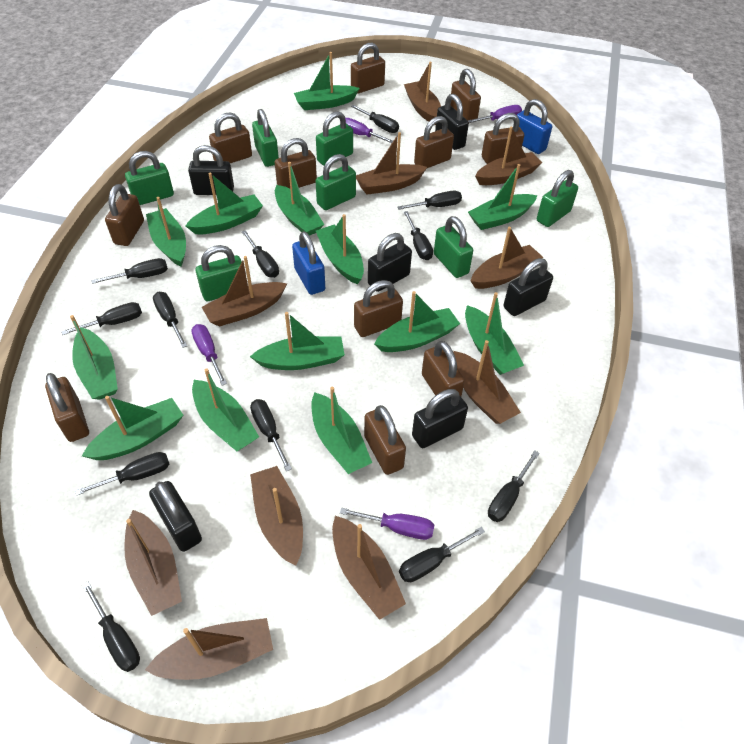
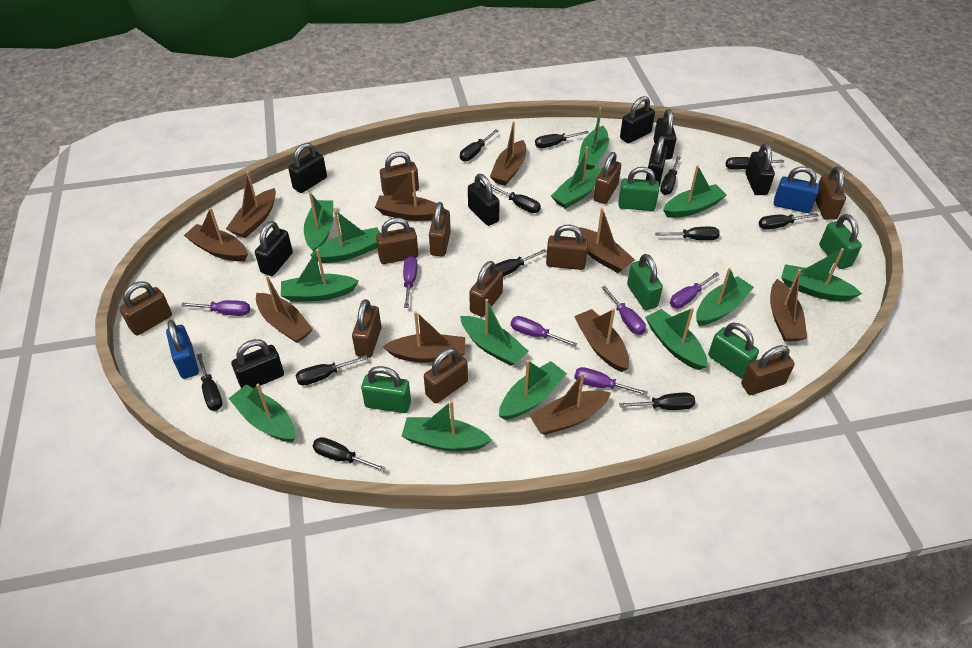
black padlock: [149,481,202,552] [188,145,234,195] [368,233,412,292] [412,389,468,448] [435,94,469,150] [503,258,553,316] = 6 -> [232,339,284,388] [255,221,293,276] [288,143,327,193] [468,174,500,226] [620,96,655,143] [646,136,668,186] [654,109,677,159] [746,143,775,195] = 8
green padlock: [125,151,174,205] [195,245,242,301] [252,109,279,167] [316,111,353,166] [316,154,356,210] [434,216,473,278] [537,170,578,227] = 7 -> [361,366,411,413] [619,167,659,211] [627,254,663,310] [708,323,759,378] [819,214,862,269] = 5
purple screwdriver: [191,324,227,385] [340,508,434,540] [345,118,393,143] [468,105,522,123] = 4 -> [181,300,250,316] [403,256,417,308] [511,316,578,347] [574,367,648,396] [601,286,646,335] [670,272,720,309] = 6

